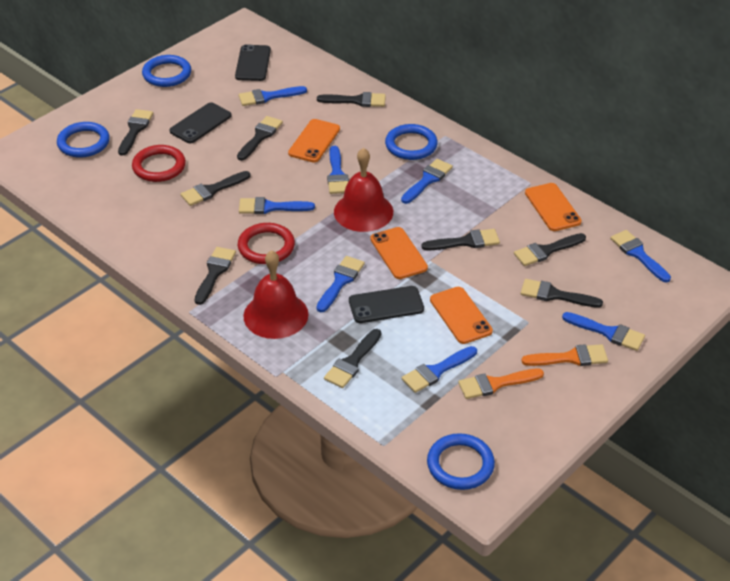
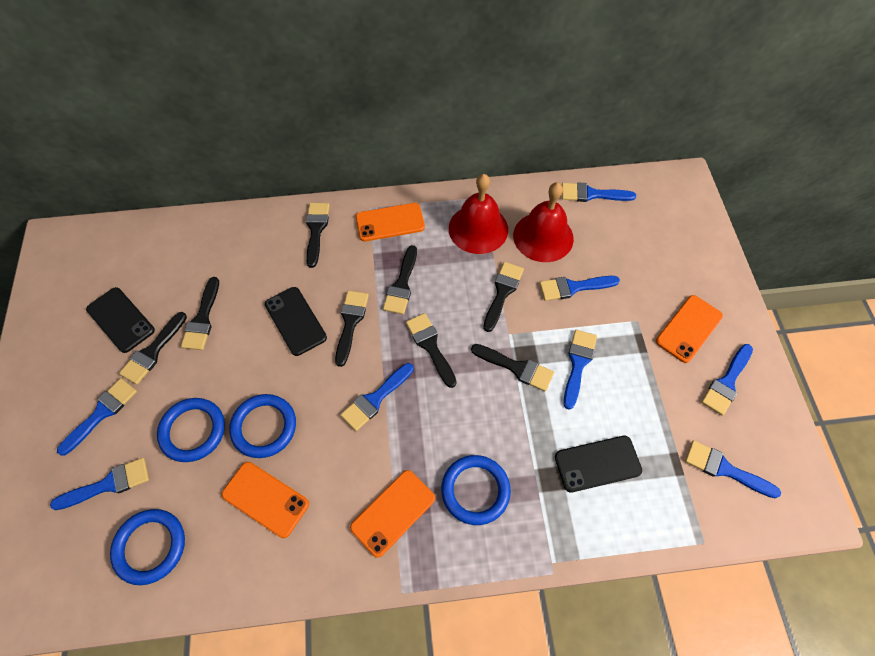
black brush: [118,109,153,156] [181,171,251,206] [195,247,236,305] [237,116,283,161] [317,92,386,107] [324,329,381,388] [421,229,500,251] [514,233,586,266] [520,279,603,308] = 9 -> [119,312,187,385] [181,277,219,350] [306,203,330,268] [335,291,369,367] [383,245,417,315] [406,313,457,388] [471,344,554,392] [483,262,524,332] = 8
orange brush: [458,369,544,399] [521,344,608,366] = 2 -> none = 0
red ring: [132,145,186,182] [238,223,295,264] = 2 -> none = 0

